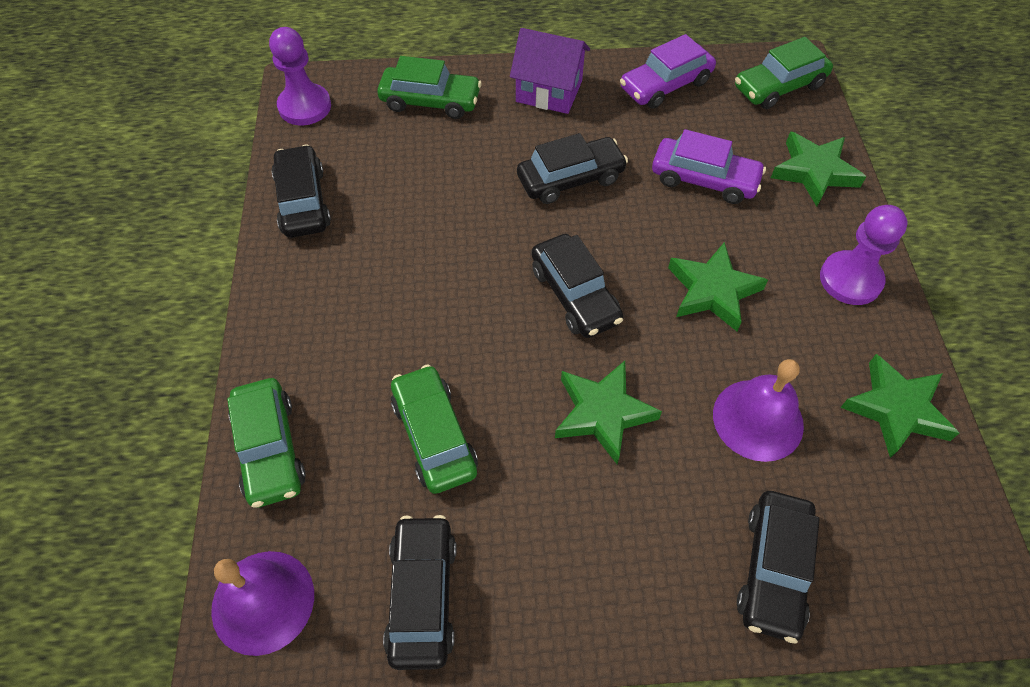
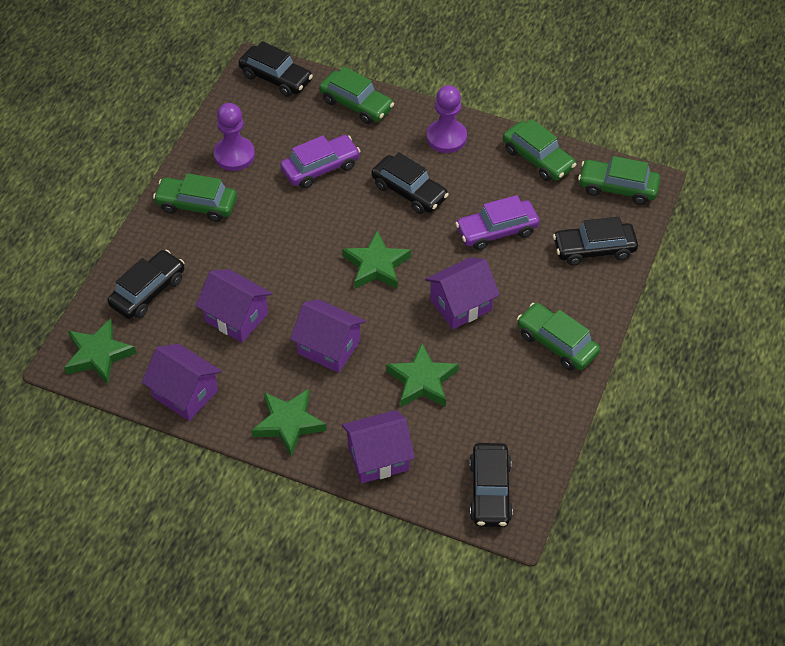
green car: [227,378,306,508] [377,56,482,119] [391,365,478,494] [735,37,833,109] = 4 -> [153,173,237,222] [319,67,394,124] [503,119,576,181] [517,303,600,371] [578,156,660,205] = 5
purple bell: [211,551,314,656] [713,359,804,462] = 2 -> none = 0
purple house: [510,28,590,114] = 1 -> [141,344,222,421] [196,269,272,343] [290,299,366,373] [342,410,415,483] [425,257,500,329] = 5

